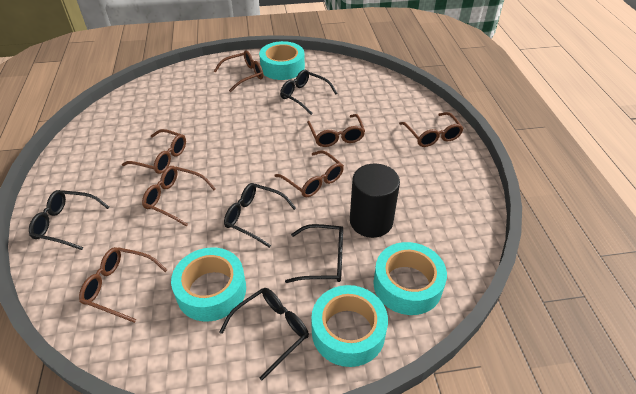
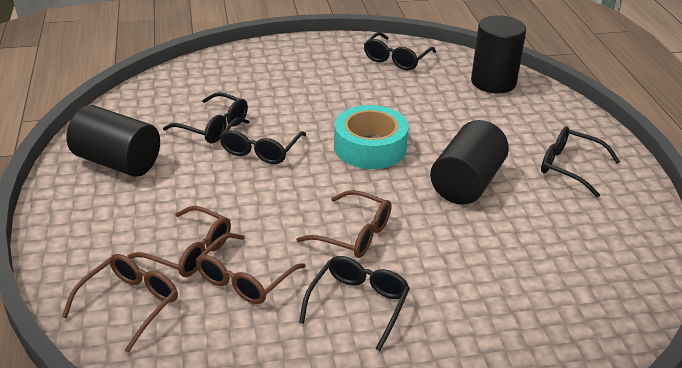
black cylinder: [350,164,400,238] = 1 -> [66,105,160,177] [430,120,509,205] [471,15,526,93] = 3
brown glasses: [79,247,167,323] [122,129,186,174] [142,166,216,227] [214,51,263,92] [275,150,344,197] [307,114,365,147] [399,112,464,147] = 7 -> [62,254,178,353] [128,206,231,277] [195,233,306,304] [296,190,392,258] = 4
turquoise tape: [171,247,246,322] [259,41,305,80] [311,285,388,367] [373,242,447,315] = 4 -> [334,105,408,169] = 1

